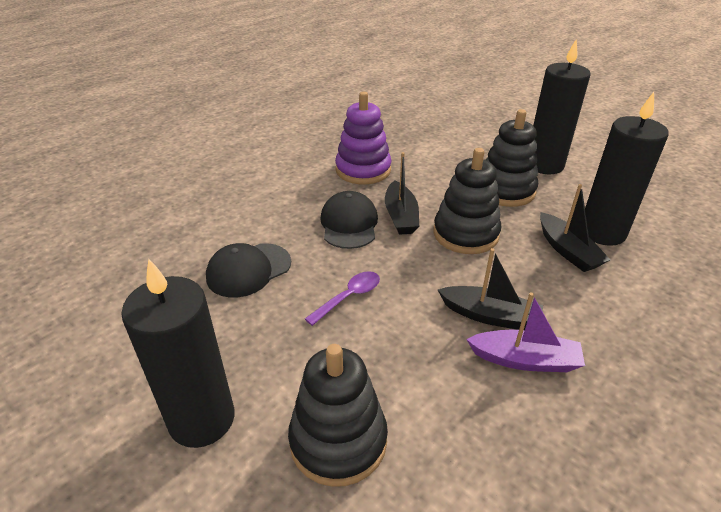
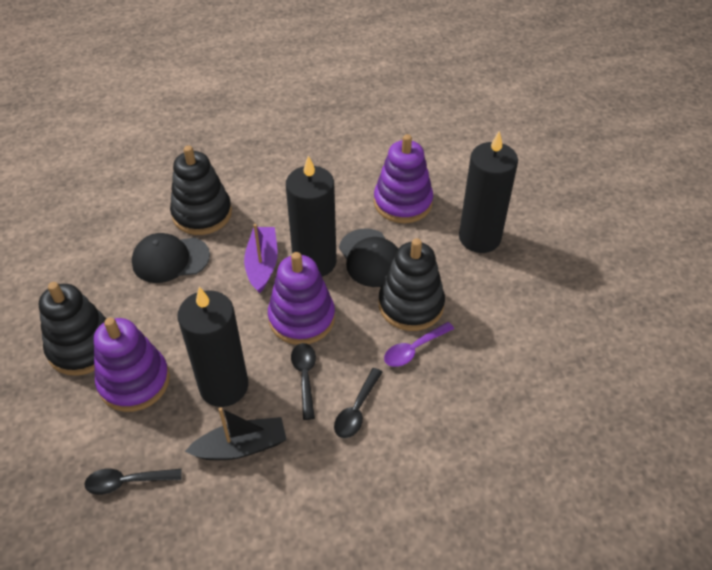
black boat: [385,152,419,235] [438,248,543,330] [540,184,610,272] = 3 -> [185,407,287,460] = 1
black spoon: none = 0 -> [84,468,182,495] [291,343,316,420] [334,368,382,438] = 3
purple stacking toy: [335,92,392,184] = 1 -> [94,318,170,412] [268,252,335,345] [374,134,433,223] = 3

